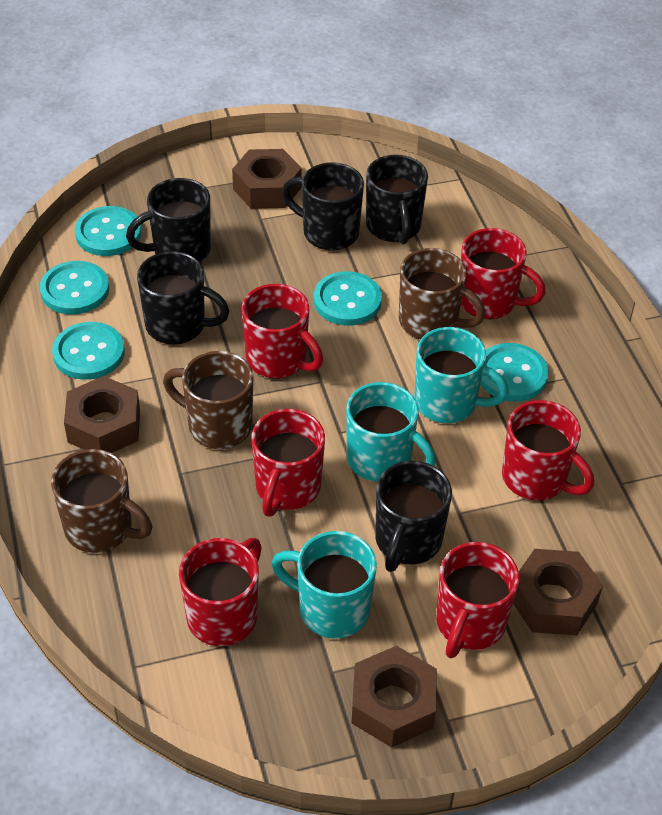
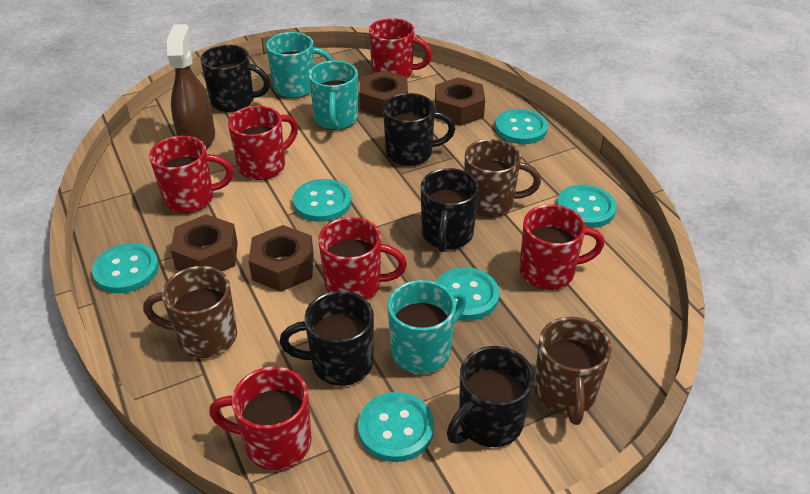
brown spray bottle: none = 0 -> [167,24,215,149] = 1
turquoise button: [40,261,109,315] [52,322,125,380] [75,206,141,256] [314,271,382,325] [480,343,549,402] = 5 -> [92,243,159,293] [293,179,351,222] [358,392,434,462] [436,267,499,321] [495,109,548,144] [556,185,616,228] = 6

